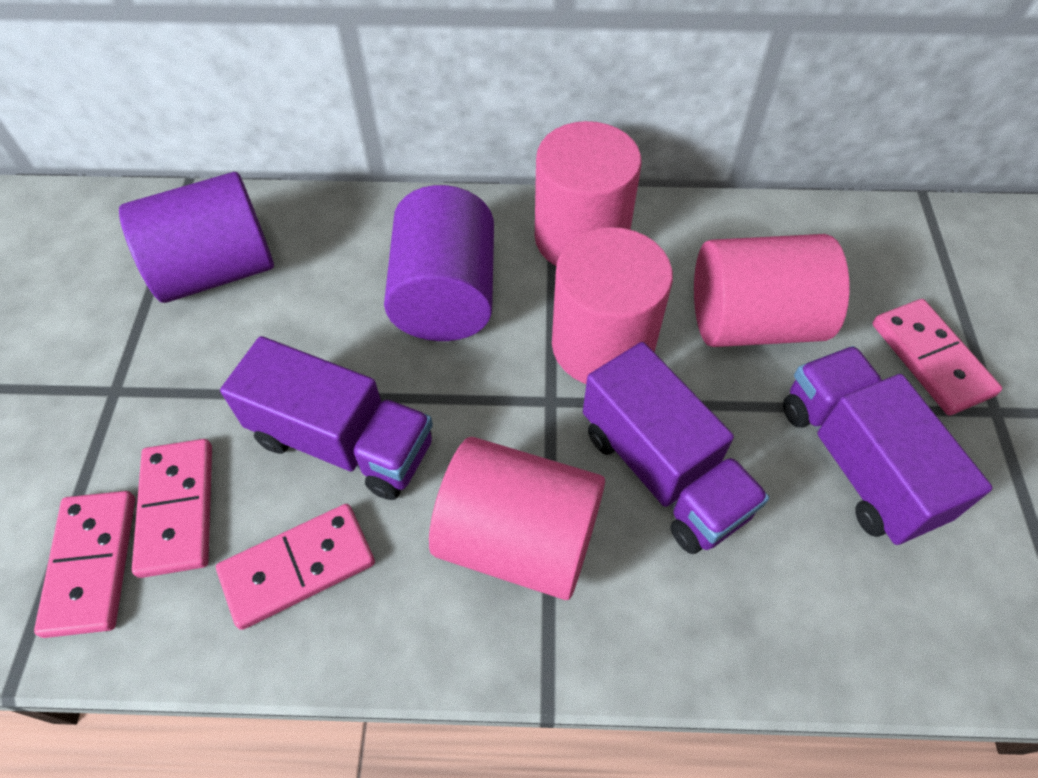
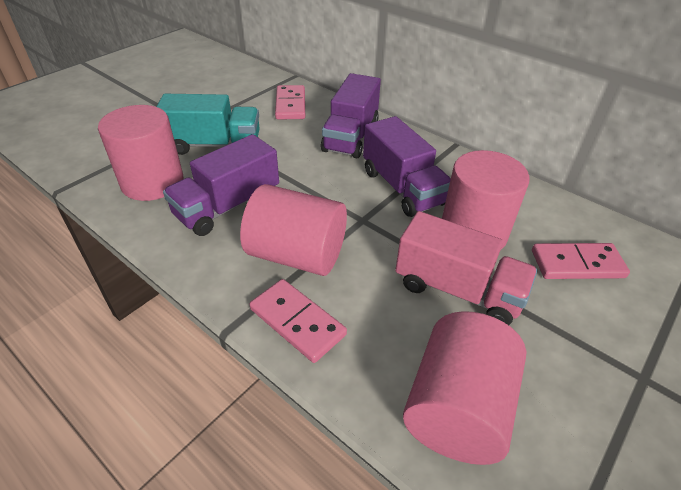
pink domino: [34,491,135,638] [132,439,212,578] [216,504,375,630] [872,299,1002,416] = 4 -> [250,279,347,363] [275,85,305,120] [532,243,630,279] = 3
pink truck: none = 0 -> [395,211,538,325] = 1
purple cylinder: [119,172,274,303] [384,185,494,341] = 2 -> none = 0
turquoise truck: none = 0 -> [157,94,260,155] = 1

